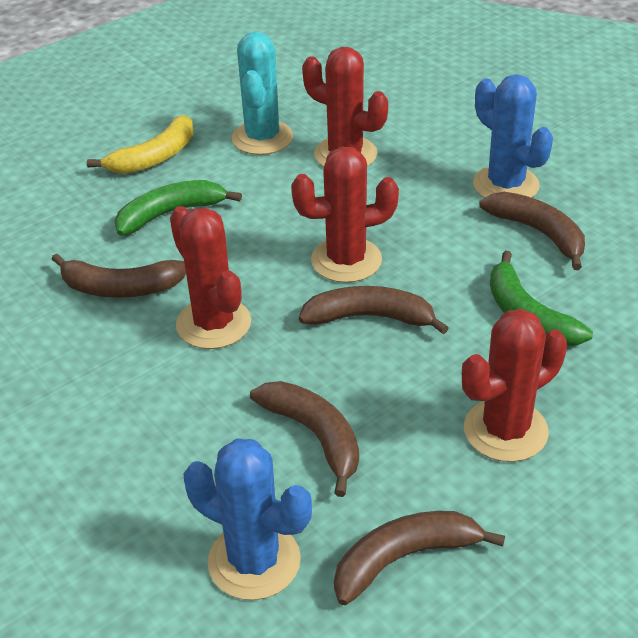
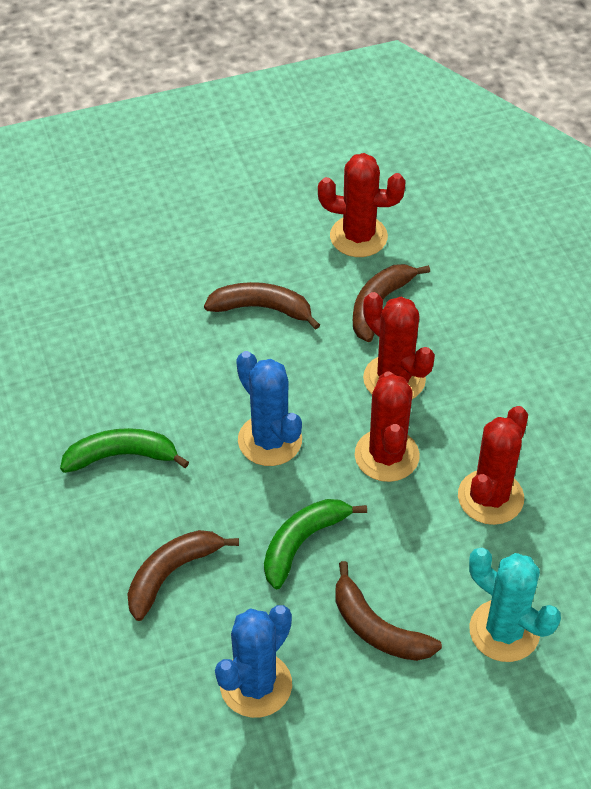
brown banana: [51,253,186,298] [250,381,359,497] [299,286,449,334] [334,511,505,605] [479,192,585,270] = 5 -> [127,530,239,621] [204,282,320,330] [336,561,442,661] [353,264,430,342] = 4
yellow banana: [87,115,194,174] = 1 -> none = 0

